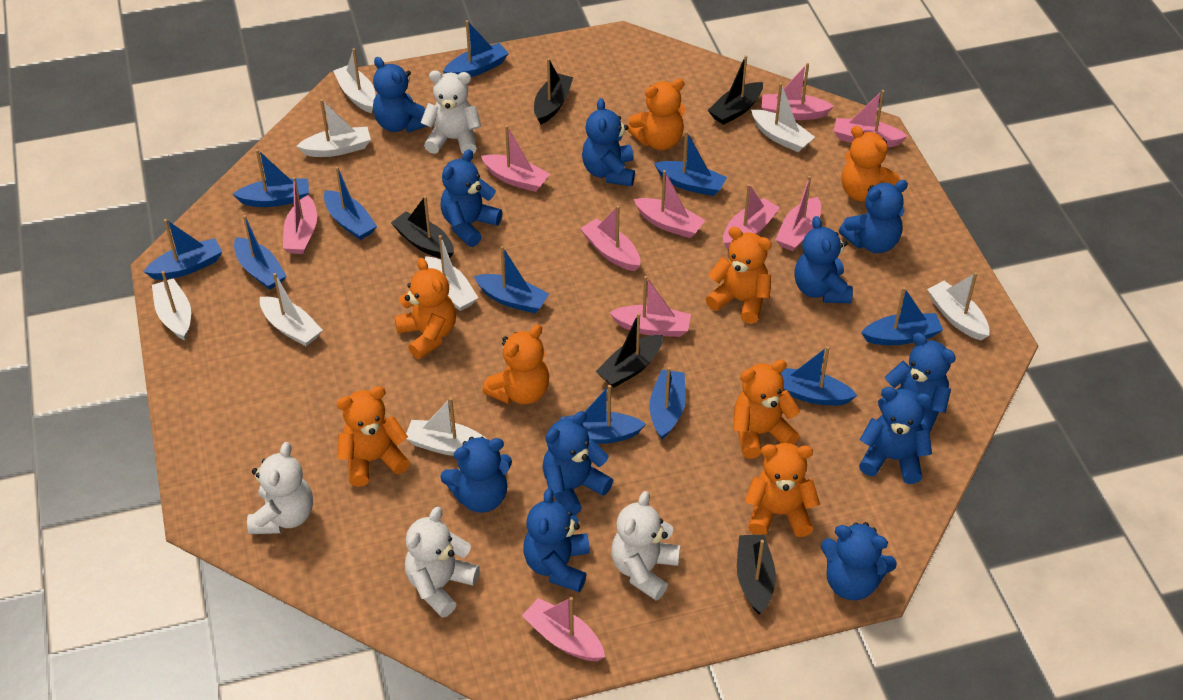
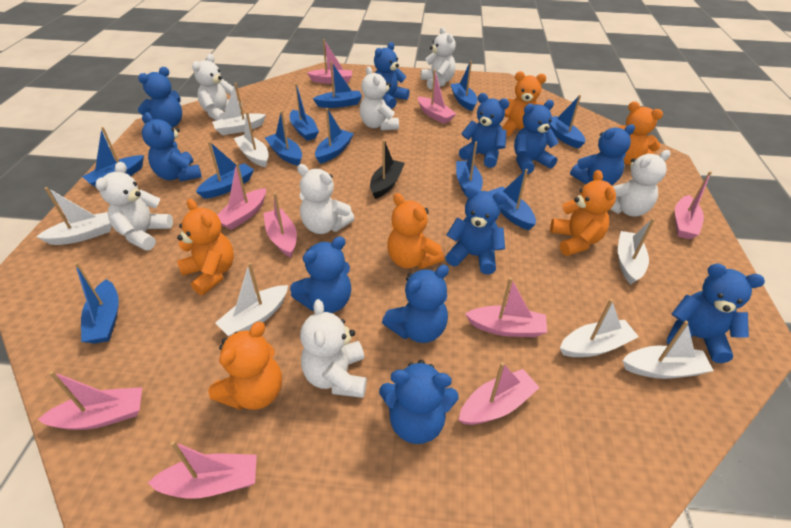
black boat: [391,196,454,258] [534,58,573,125] [595,313,663,387] [708,55,763,125] [737,535,776,614] = 5 -> [370,140,405,199] = 1
orange teddy bear: [337,386,410,487] [394,258,456,359] [482,325,549,404] [628,79,685,150] [706,227,772,324] [733,360,800,459] [745,443,820,537] [841,126,900,202] = 8 -> [177,199,234,295] [208,322,282,410] [387,193,444,269] [502,71,546,137] [550,170,616,256] [618,101,663,165] = 6
pink boat: [283,177,317,254] [481,125,550,192] [522,597,605,661] [580,206,640,271] [609,276,691,337] [634,170,706,238] [723,184,780,249] [762,63,834,120] [776,176,821,251] [834,90,907,147] = 10 -> [38,371,142,430] [148,441,257,499] [217,162,266,230] [263,193,297,257] [307,39,352,84] [418,70,456,124] [459,362,540,425] [465,277,547,337] [675,171,712,239] = 9
white boat: [152,271,191,340] [260,273,323,346] [297,99,371,157] [333,48,376,113] [406,397,486,456] [425,235,478,311] [751,83,815,152] [927,272,990,340] = 8 -> [36,187,112,245] [212,83,266,135] [215,262,288,336] [234,112,269,167] [560,299,639,357] [618,218,655,284] [623,321,714,379] = 7
white teddy bear: [247,442,313,534] [405,507,480,618] [421,70,481,154] [611,491,680,600] = 4 -> [96,162,173,251] [192,54,242,121] [297,164,355,234] [300,299,367,398] [360,66,399,131] [421,27,456,90] [610,150,670,217] = 7

